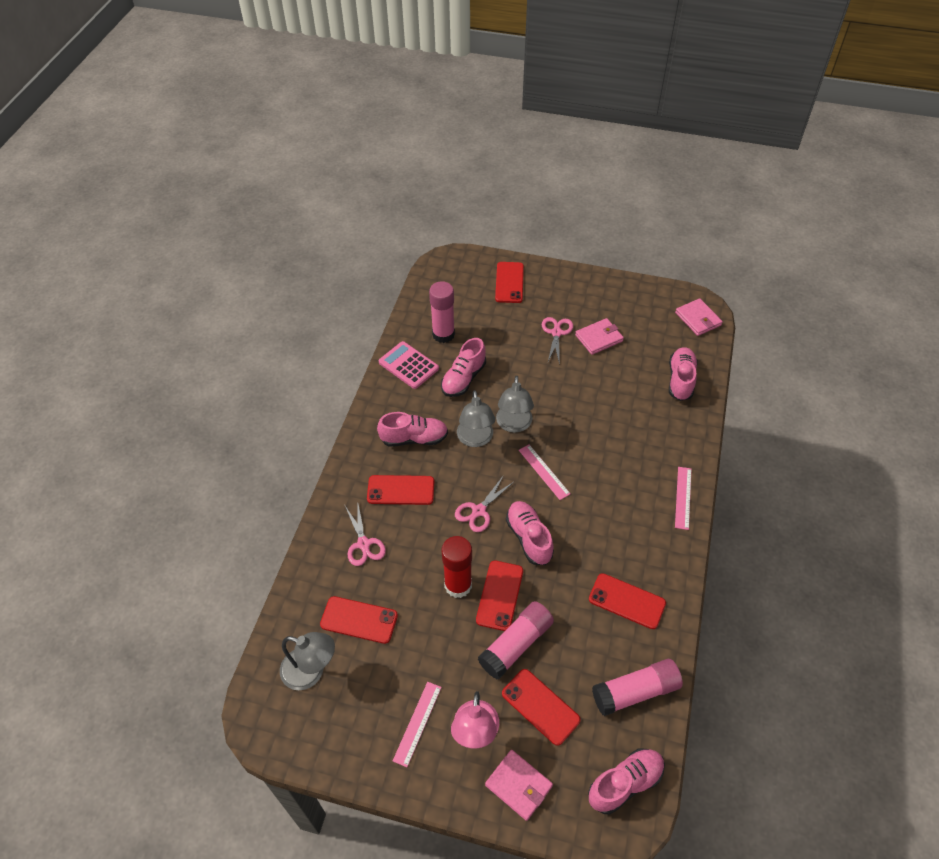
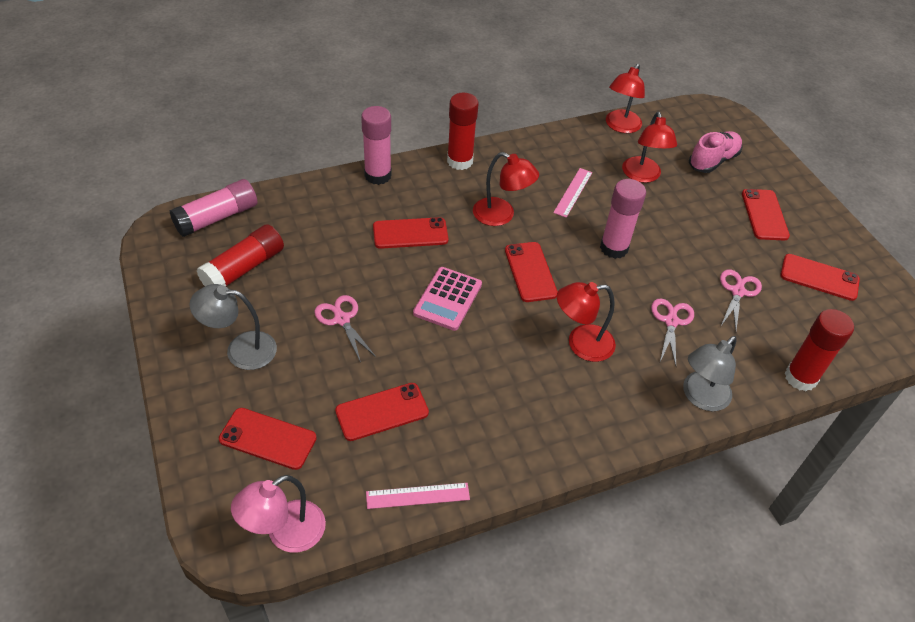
grey lamp: [280,632,335,690] [457,390,495,447] [496,376,534,433] = 3 -> [189,284,277,370] [683,336,737,411] = 2
pink ruler: [393,682,442,767] [519,445,570,500] [675,467,692,530] = 3 -> [366,483,470,509] [553,168,592,218] = 2
pink shoe: [377,412,448,447] [441,338,486,397] [506,501,554,565] [588,748,665,815] [669,347,698,401] = 5 -> [689,131,743,173] = 1
pink wallet: [485,750,553,821] [575,318,624,355] [675,298,723,336] = 3 -> none = 0
red glue stick: [441,536,472,598] = 1 -> [197,224,284,286] [447,93,479,170] [785,309,854,391] = 3
red lamp: none = 0 -> [473,152,539,226] [557,282,616,362] [606,64,645,133] [622,112,677,183] = 4

